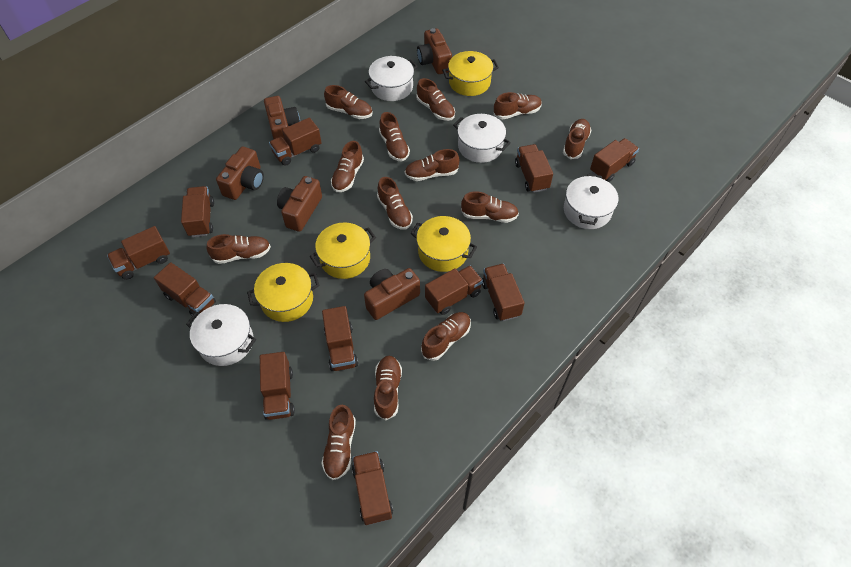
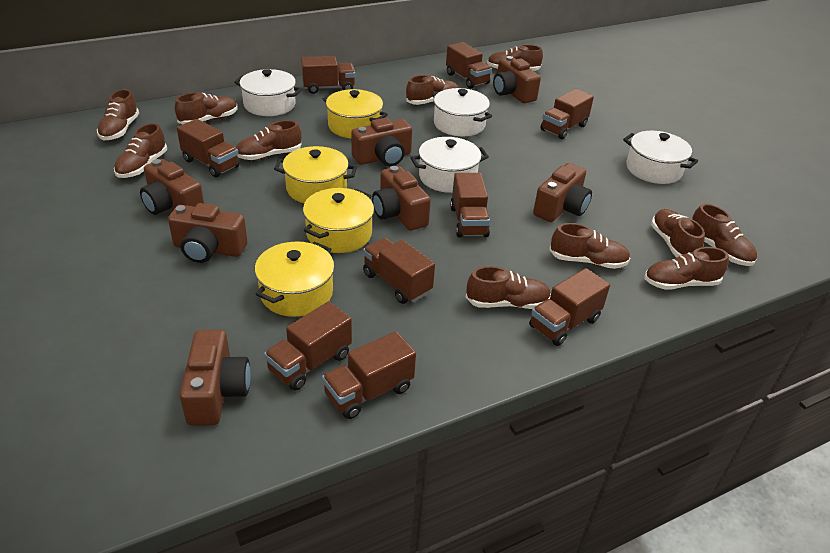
brown camera: [216,146,264,200] [264,96,300,139] [277,176,322,232] [364,268,420,320] [417,28,452,74] = 5 -> [140,159,204,215] [168,203,248,263] [180,330,251,426] [351,118,412,166] [372,166,431,231] [493,56,541,103] [533,163,592,222] = 7
brown shoe: [206,234,271,264] [321,405,356,480] [324,85,373,119] [331,141,364,192] [374,356,402,421] [377,177,413,230] [379,112,410,161] [405,149,459,181] [416,78,455,121] [421,312,471,361] [461,191,519,223] [494,92,542,119] [563,119,591,159] = 13 -> [97,89,139,140] [114,123,167,178] [175,92,238,124] [236,120,302,160] [406,75,459,105] [466,266,551,309] [487,45,543,71] [549,223,630,269] [644,247,729,290] [651,209,705,258] [692,203,757,266] = 11
brown truck: [107,226,170,280] [154,262,216,318] [181,186,214,237] [260,352,295,420] [269,117,322,165] [322,306,358,371] [352,451,393,525] [425,265,483,315] [482,264,525,321] [515,144,553,193] [590,138,639,182] = 11 -> [177,119,240,177] [264,301,352,391] [301,56,355,94] [322,331,416,419] [363,238,435,304] [446,42,492,89] [450,173,490,237] [529,268,610,346] [541,89,594,139] = 9

